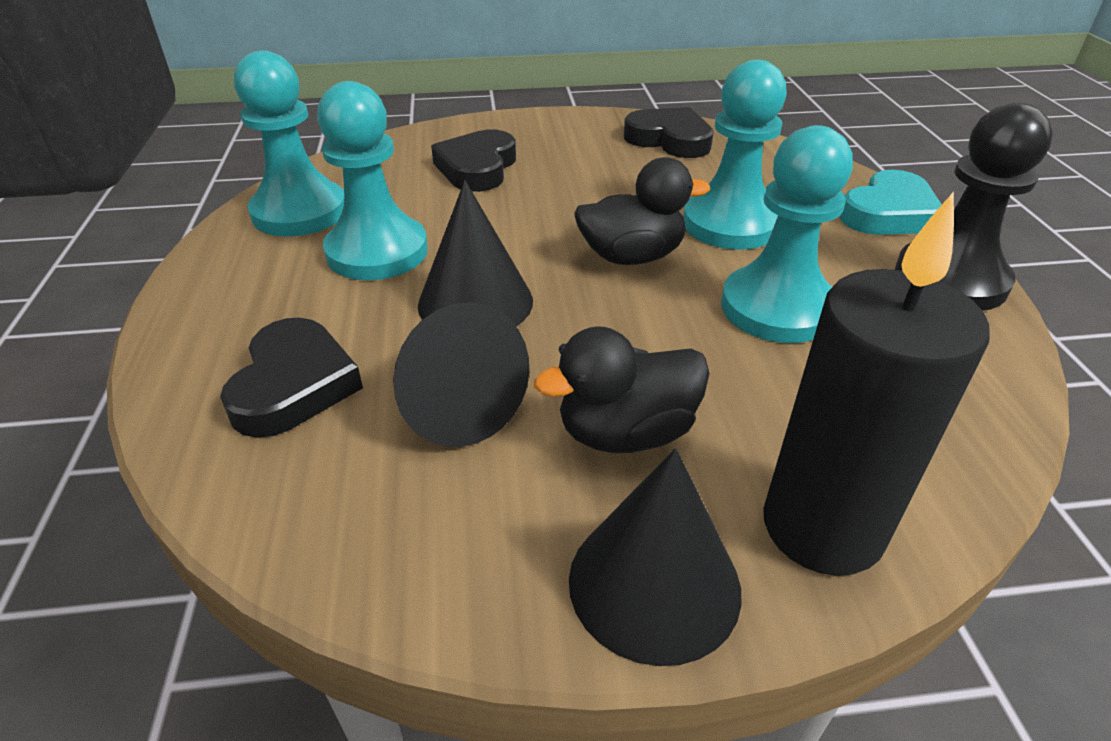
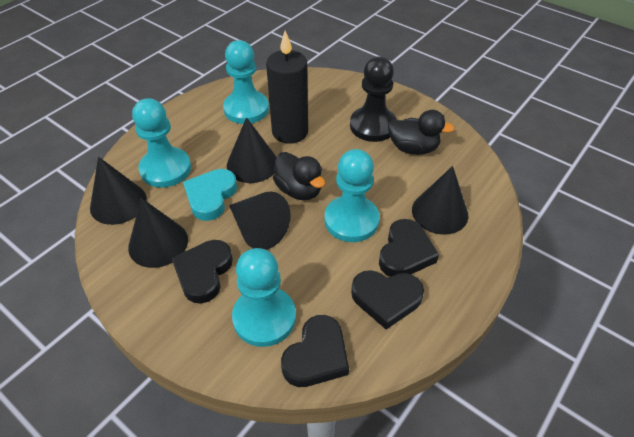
black cone: [393,302,529,447] [418,180,533,326] [569,448,742,666] = 3 -> [90,157,147,225] [128,198,188,268] [227,117,276,183] [229,191,291,250] [412,166,468,235] = 5
black heart: [220,317,363,438] [431,130,516,192] [624,107,714,158] = 3 -> [171,240,233,303] [281,315,349,387] [351,270,424,329] [379,219,439,277] = 4

